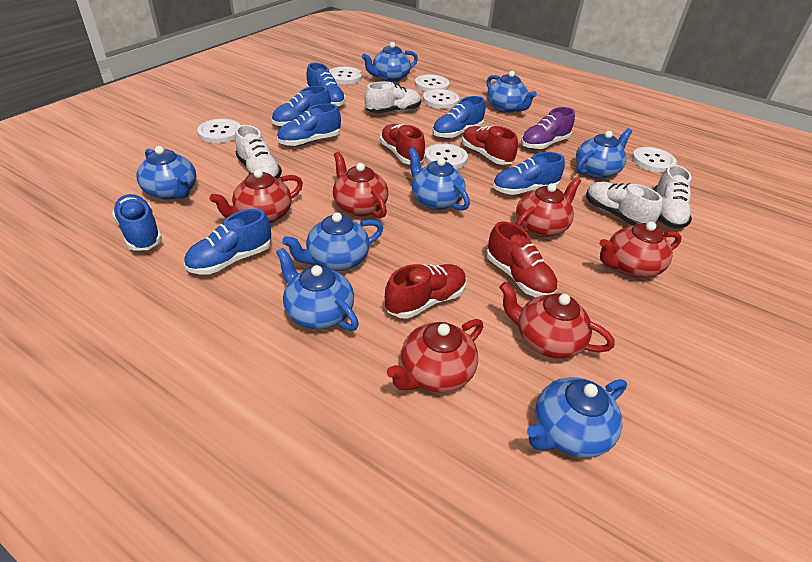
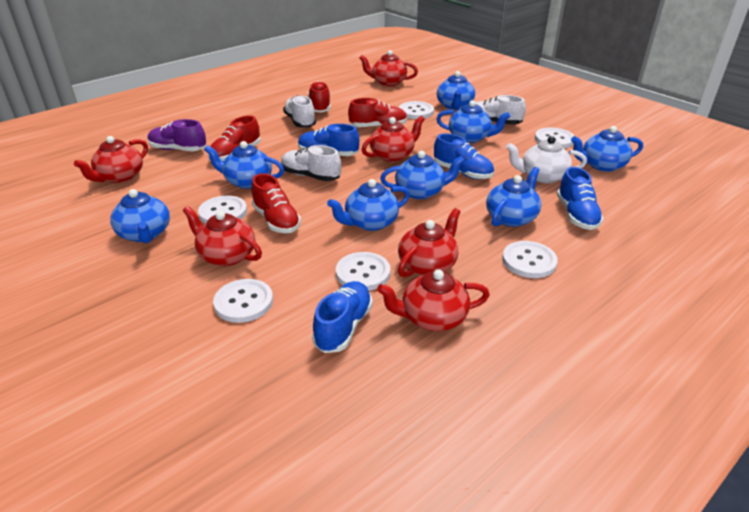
blue shoe: [112,194,162,251] [184,209,271,275] [272,86,331,127] [277,103,341,146] [306,63,346,106] [432,96,485,138] [493,152,565,195] = 7 -> [298,124,359,156] [312,281,373,353] [434,133,494,179] [557,167,604,230] = 4
white shoe: [235,125,282,179] [364,81,421,114] [586,182,663,226] [654,165,692,229] = 4 -> [281,145,341,181] [283,95,316,128] [476,95,526,125] = 3
white teapot: none = 0 -> [506,136,587,183] = 1

